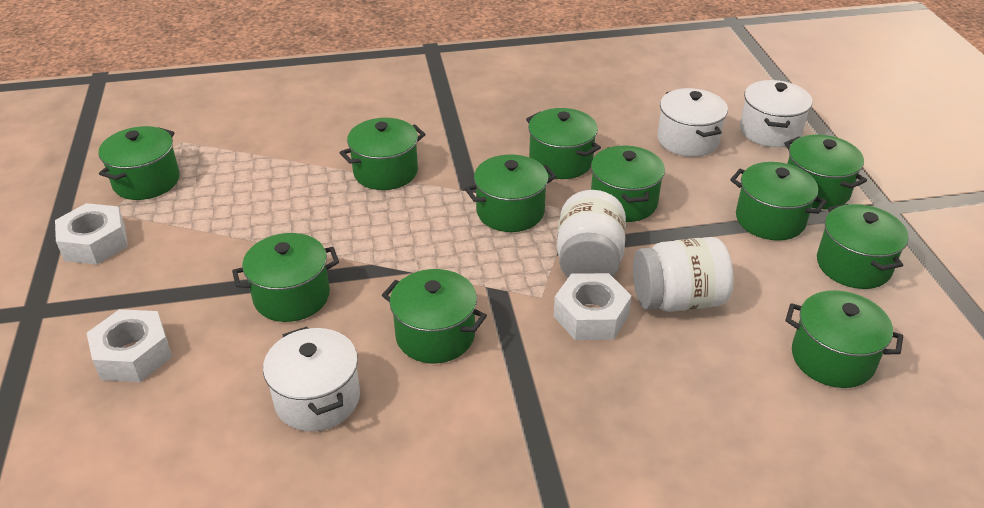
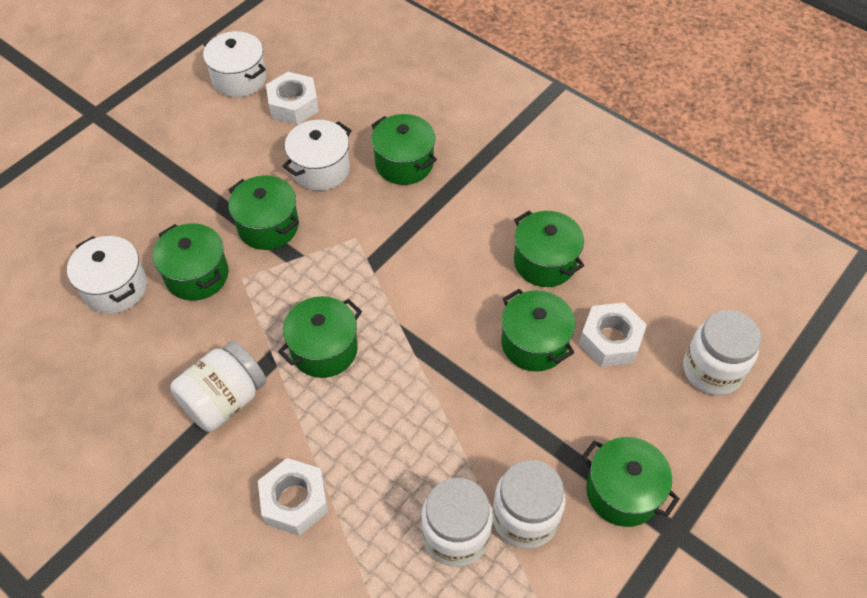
green pot: [99,126,180,200] [232,233,339,322] [340,118,426,190] [382,269,487,363] [465,154,557,232] [526,108,601,179] [591,146,665,222] [730,162,827,241] [784,134,867,209] [785,290,903,388] [817,204,909,289] = 11 -> [153,223,229,301] [228,175,299,250] [278,296,362,378] [371,114,437,185] [501,289,575,372] [514,211,584,287] [582,437,680,527] = 7
white jar: [557,190,626,277] [633,237,733,312] = 2 -> [170,341,266,432] [421,478,493,567] [492,460,566,549] [683,310,761,395] = 4

